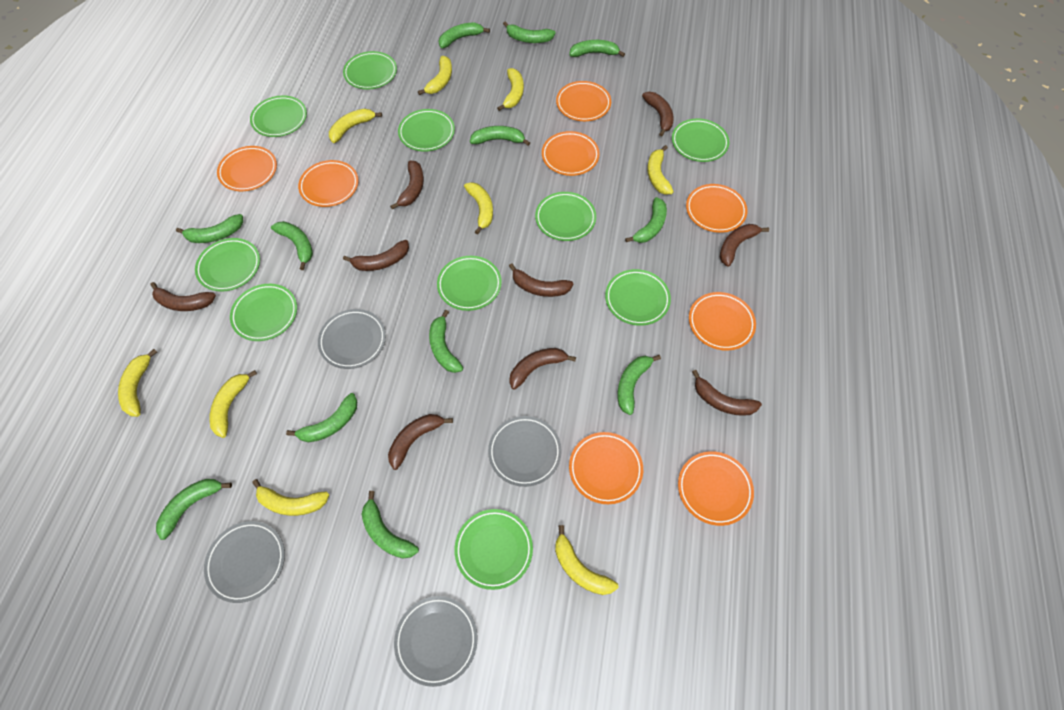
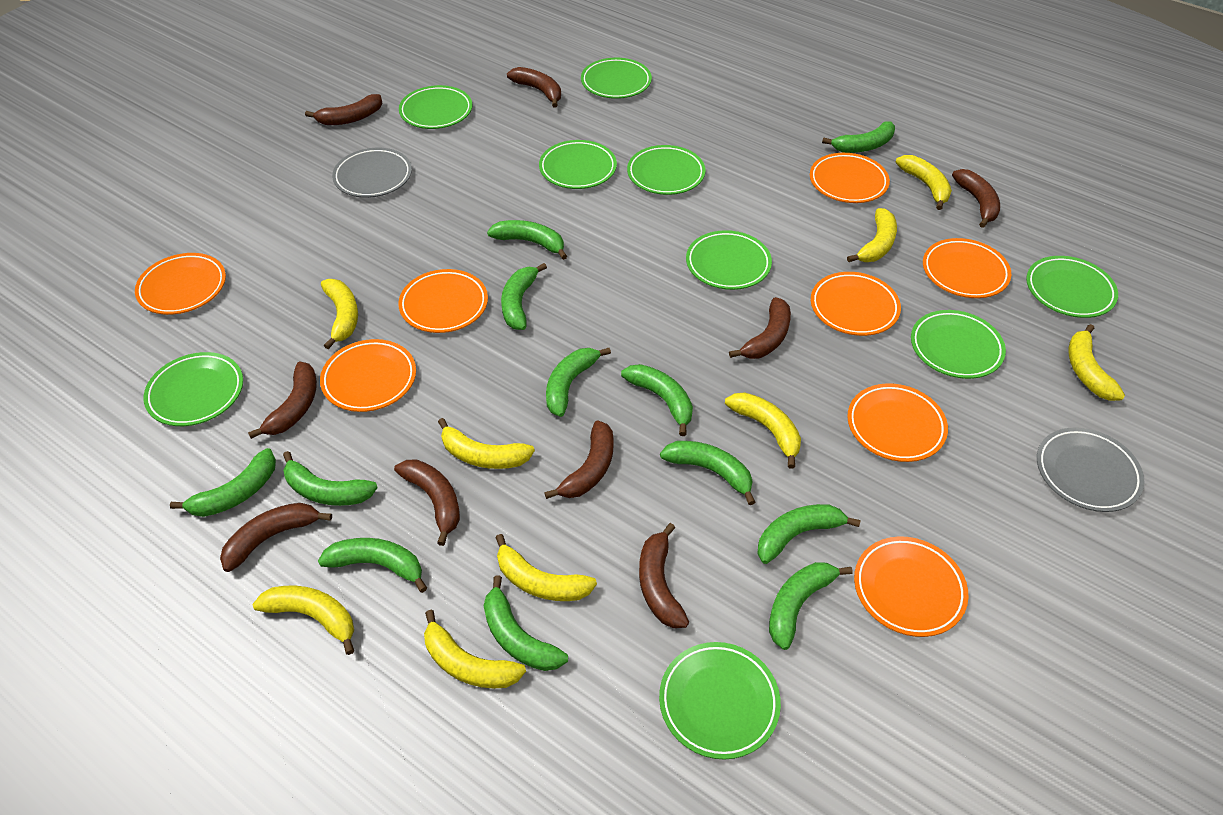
green plate: [195,238,260,292] [230,284,297,341] [250,95,307,137] [343,51,397,90] [398,109,455,152] [437,256,502,311] [454,509,533,590] [535,192,596,241] [605,269,671,326] [672,119,729,162] = 10 -> [143,352,243,426] [399,85,472,129] [539,140,617,189] [581,58,652,99] [627,145,705,195] [659,642,781,760] [686,230,772,290] [911,310,1006,379] [1026,256,1118,318] = 9
grey plate: [204,521,285,603] [318,309,386,369] [394,596,477,687] [488,416,562,487] = 4 -> [332,148,412,198] [1037,427,1144,512] = 2

